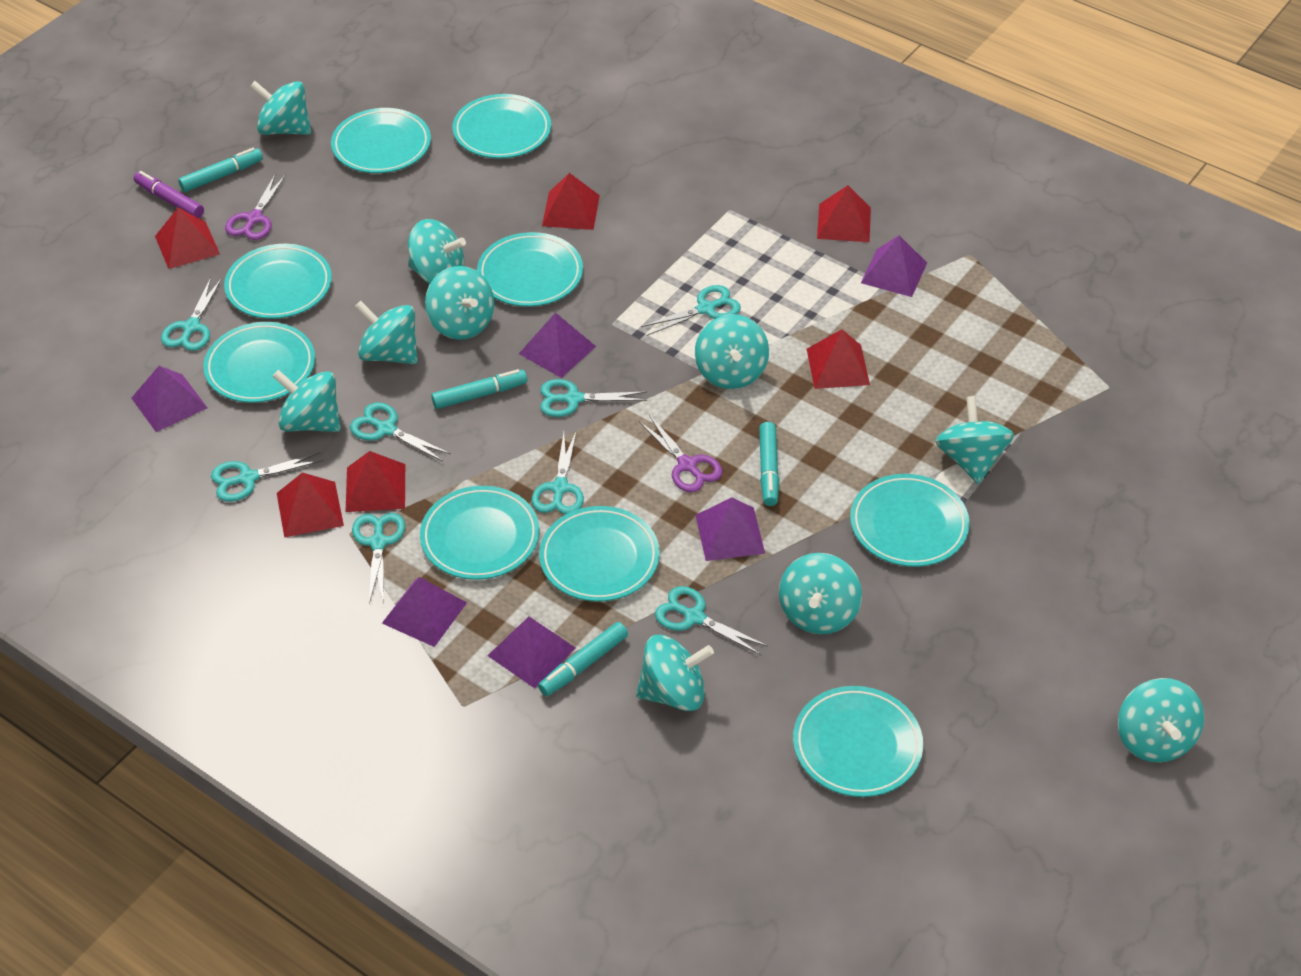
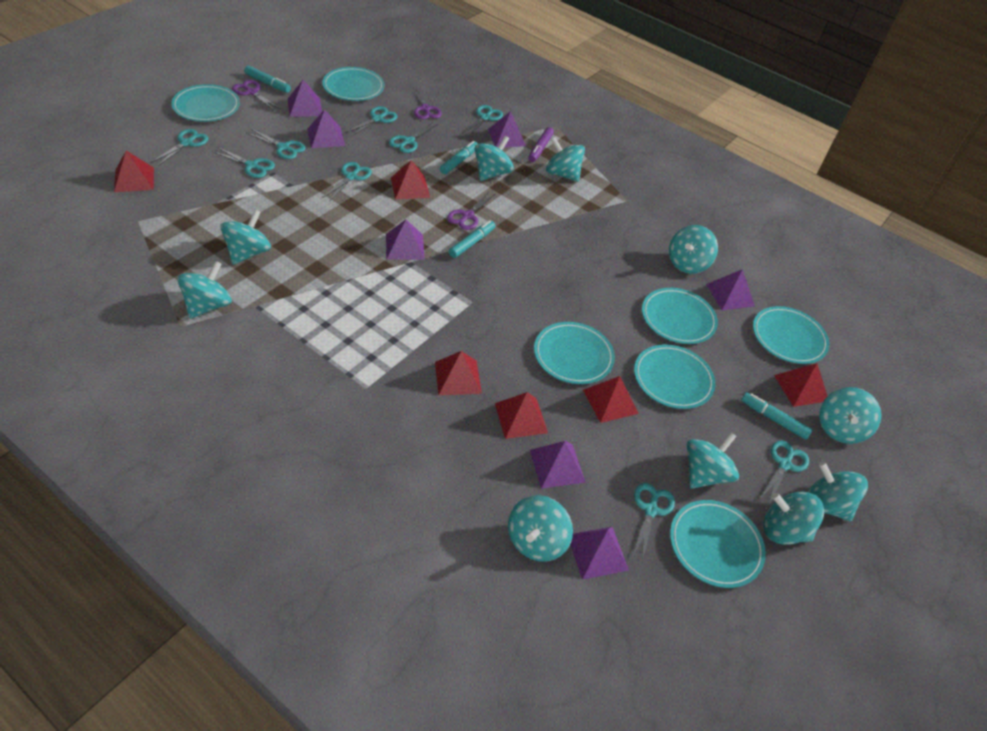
purple pyramid: [132,366,207,432] [382,577,467,647] [488,616,576,688] [519,312,596,378] [695,498,765,561] [861,235,927,297] = 6 -> [288,80,322,117] [307,109,345,148] [386,219,425,260] [488,111,526,147] [530,441,586,489] [570,527,629,580] [706,269,755,310] = 7
purple scissors: [225,174,286,240] [639,415,723,492] = 2 -> [232,80,280,111] [413,86,442,119] [447,192,495,230] = 3
turquoise plate: [203,322,315,403] [224,244,332,319] [331,108,431,173] [420,486,539,580] [453,94,551,158] [477,232,583,307] [539,506,660,602] [793,686,923,797] [850,474,970,567] = 9 -> [171,84,240,122] [322,67,385,101] [534,322,615,384] [634,344,715,409] [642,288,718,344] [670,500,766,588] [753,306,829,364] = 7
turquoise scissors: [161,278,222,351] [211,452,324,502] [350,402,451,461] [352,513,405,603] [532,430,584,514] [540,379,647,417] [641,285,741,336] [655,586,768,655] = 8 -> [151,129,209,166] [212,147,275,178] [247,129,305,159] [322,162,372,202] [346,106,397,136] [389,123,438,153] [462,105,503,137] [632,483,675,562] [759,440,809,505] = 9

